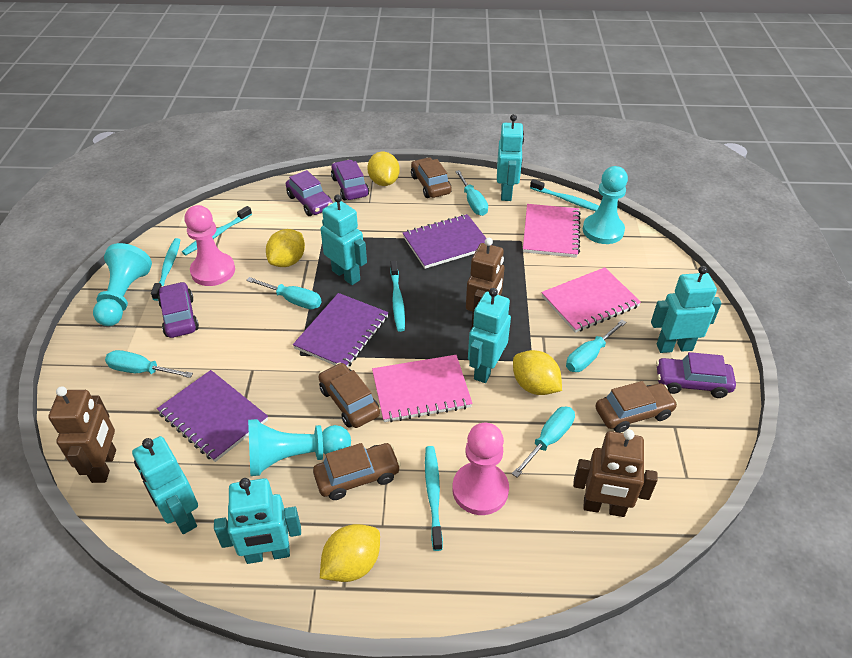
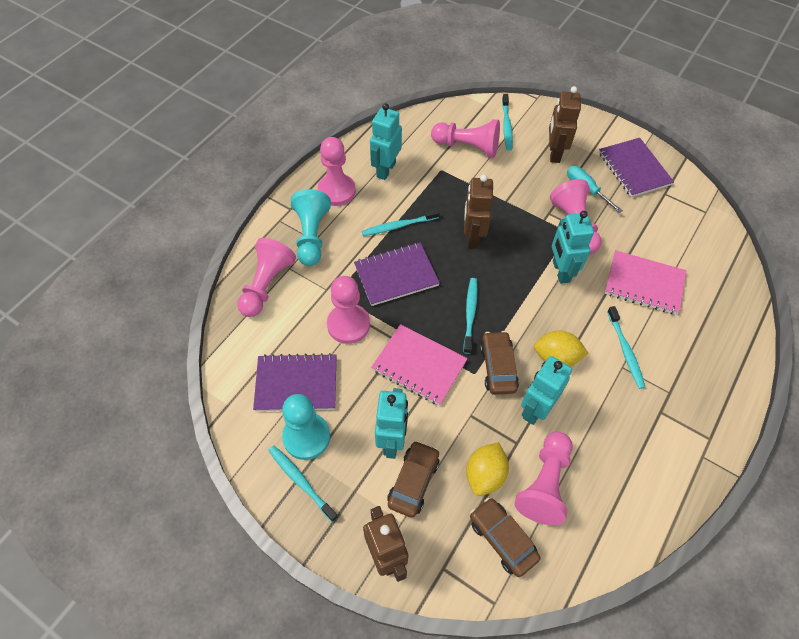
brown car: [313,443,401,500] [319,362,380,428] [411,157,452,198] [596,381,678,433] = 4 -> [387,440,440,518] [470,497,540,577] [480,331,519,395] = 3
pink notebook: [372,355,472,423] [523,204,581,258] [541,267,641,333] = 3 -> [371,324,468,406] [605,250,687,315] = 2
pink pawn: [185,205,235,286] [452,423,509,515] = 2 -> [237,238,296,317] [317,137,356,206] [327,276,370,344] [431,119,500,158] [515,432,573,525] [550,179,602,254] = 6
purple car: [158,282,199,338] [286,170,333,216] [331,159,369,200] [656,352,736,398] = 4 -> none = 0
turquoise pawn: [93,243,152,326] [248,419,351,476] [583,166,628,244] = 3 -> [282,394,330,460] [291,189,331,266] = 2
turquoise robot: [132,436,198,534] [214,478,301,564] [321,194,367,285] [468,288,511,383] [497,114,524,201] [651,266,722,353] = 6 -> [370,103,402,180] [375,388,408,459] [521,356,572,425] [552,211,594,284] = 4
turquoise screwdriver: [105,350,193,378] [246,277,321,309] [455,170,488,216] [512,406,575,478] [566,320,626,372] = 5 -> [567,166,623,213] = 1
yellow lemon: [266,229,305,267] [320,524,380,582] [367,152,400,186] [513,350,562,395] = 4 -> [466,442,509,496] [534,330,589,366] = 2

